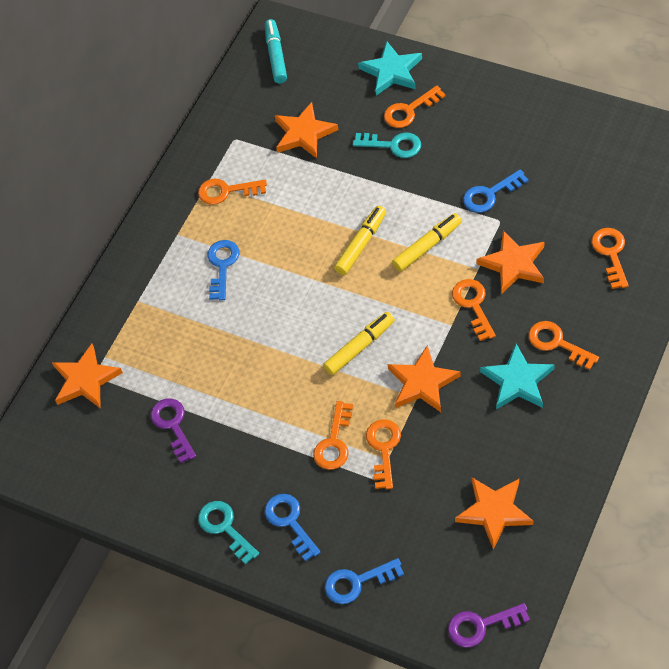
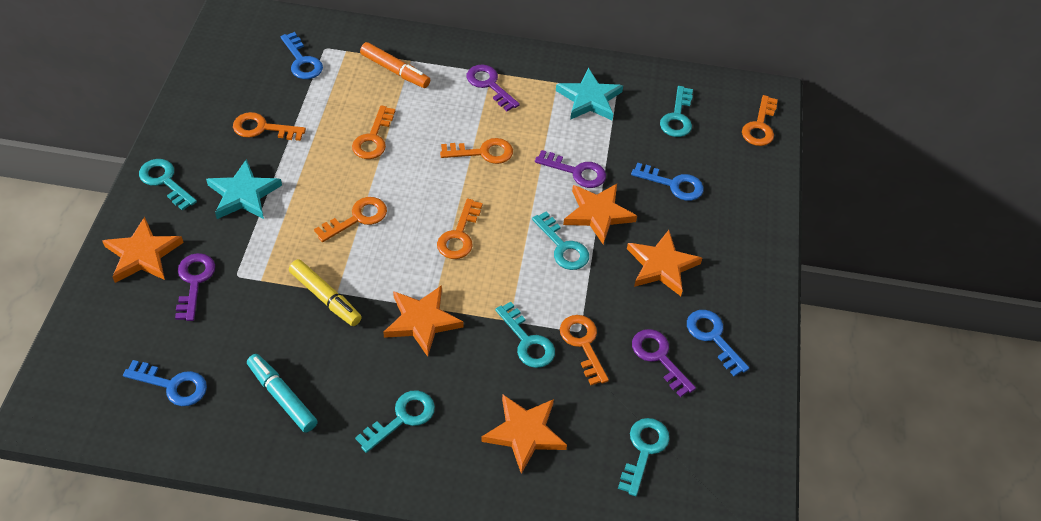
orange marker: none = 0 -> [360,42,430,88] = 1
purple key: [151,398,196,463] [448,603,530,647] = 2 -> [175,253,215,321] [467,65,520,111] [535,150,606,188] [632,329,696,397] = 4
turquoise key: [198,501,259,565] [353,132,421,158] = 2 -> [139,159,197,211] [355,390,435,453] [495,302,555,368] [532,211,589,270] [618,418,670,496] [660,86,693,137] = 6
yellow marker: [323,312,395,375] [334,206,386,275] [392,213,462,272] = 3 -> [289,259,362,326] = 1

